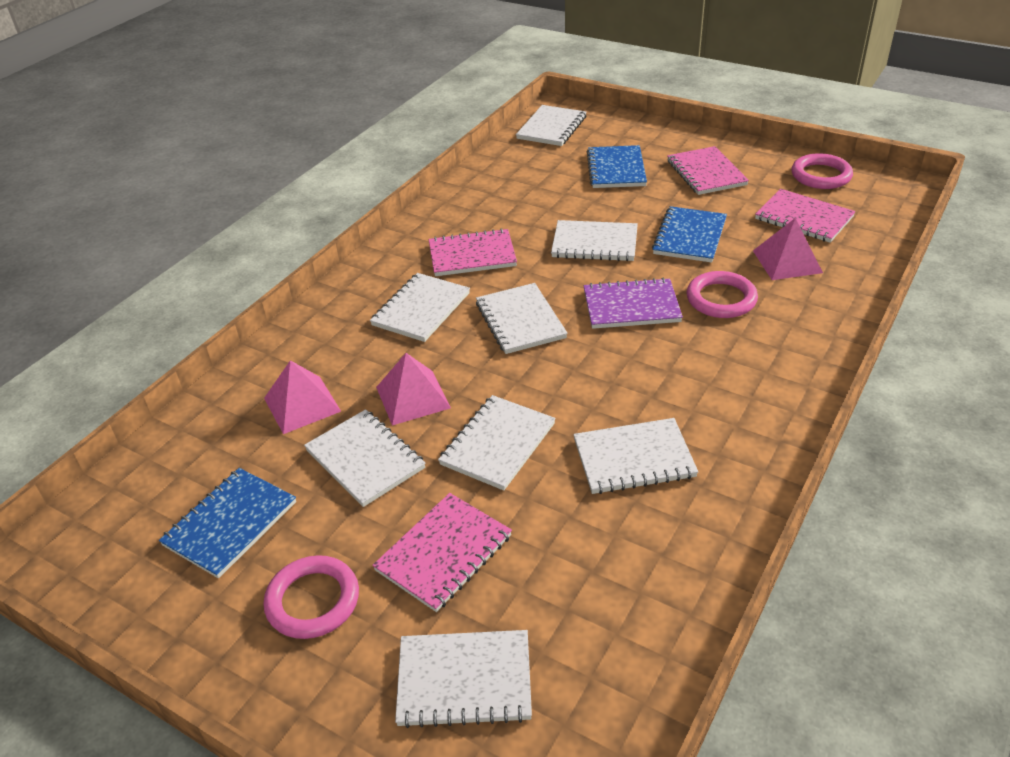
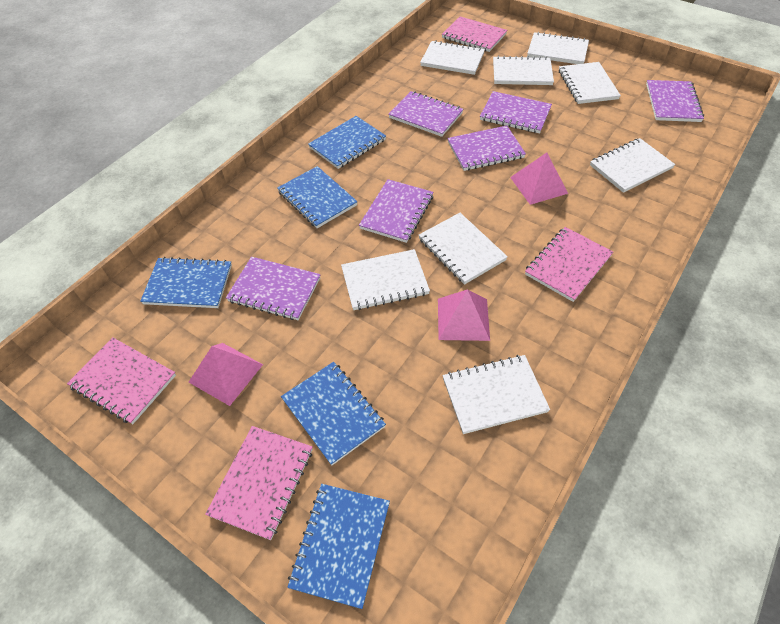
blue notebook: [159,468,296,579] [587,145,647,188] [652,206,727,263] = 3 -> [140,257,232,308] [277,166,358,228] [281,362,386,465] [287,484,390,609] [308,116,386,169] = 5
pink ring: [263,555,359,639] [687,271,758,318] [792,153,853,189] = 3 -> none = 0
purple notebook: [584,278,683,329] = 1 -> [226,257,321,320] [359,179,434,243] [388,91,464,137] [448,125,526,171] [480,91,552,134] [646,80,704,122] = 6

